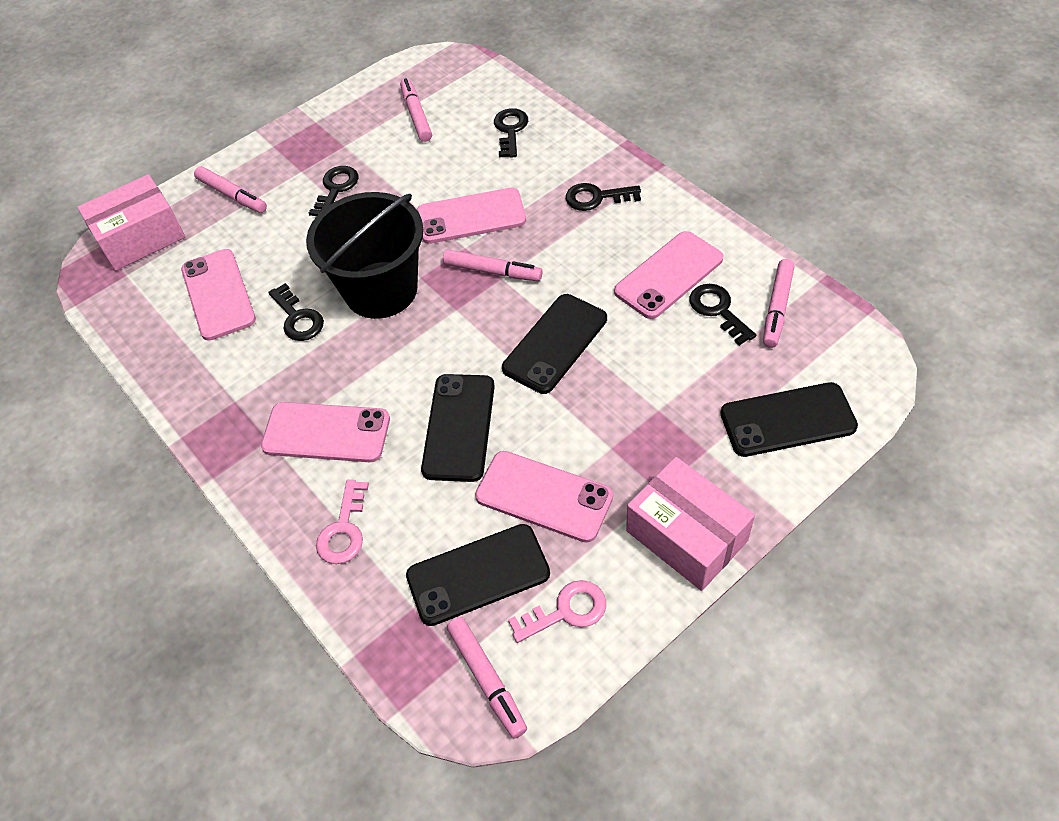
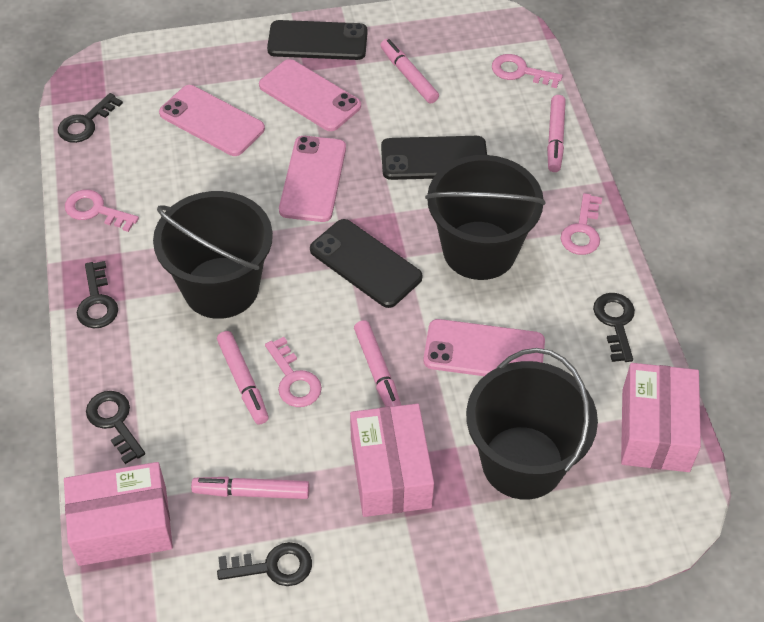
black bucket: [306,192,424,319] = 1 -> [153,191,273,319] [425,155,545,280] [466,348,598,500] = 3
black phone: [406,524,550,626] [421,374,495,482] [502,294,607,394] [720,382,858,457] = 4 -> [267,20,368,60] [310,219,422,308] [381,136,487,180] = 3
pink box: [77,174,185,271] [626,457,755,591] = 2 -> [64,462,173,566] [350,403,434,517] [621,363,701,472] = 3
pink key: [316,480,369,564] [508,580,606,643] = 2 -> [65,190,139,232] [265,337,322,407] [492,54,563,88] [560,193,602,255] = 4
pink phone: [181,249,256,341] [261,402,390,462] [417,188,526,244] [475,451,613,543] [614,231,724,319] = 5 -> [159,85,265,156] [259,59,361,131] [279,136,346,222] [424,319,545,376] = 4

